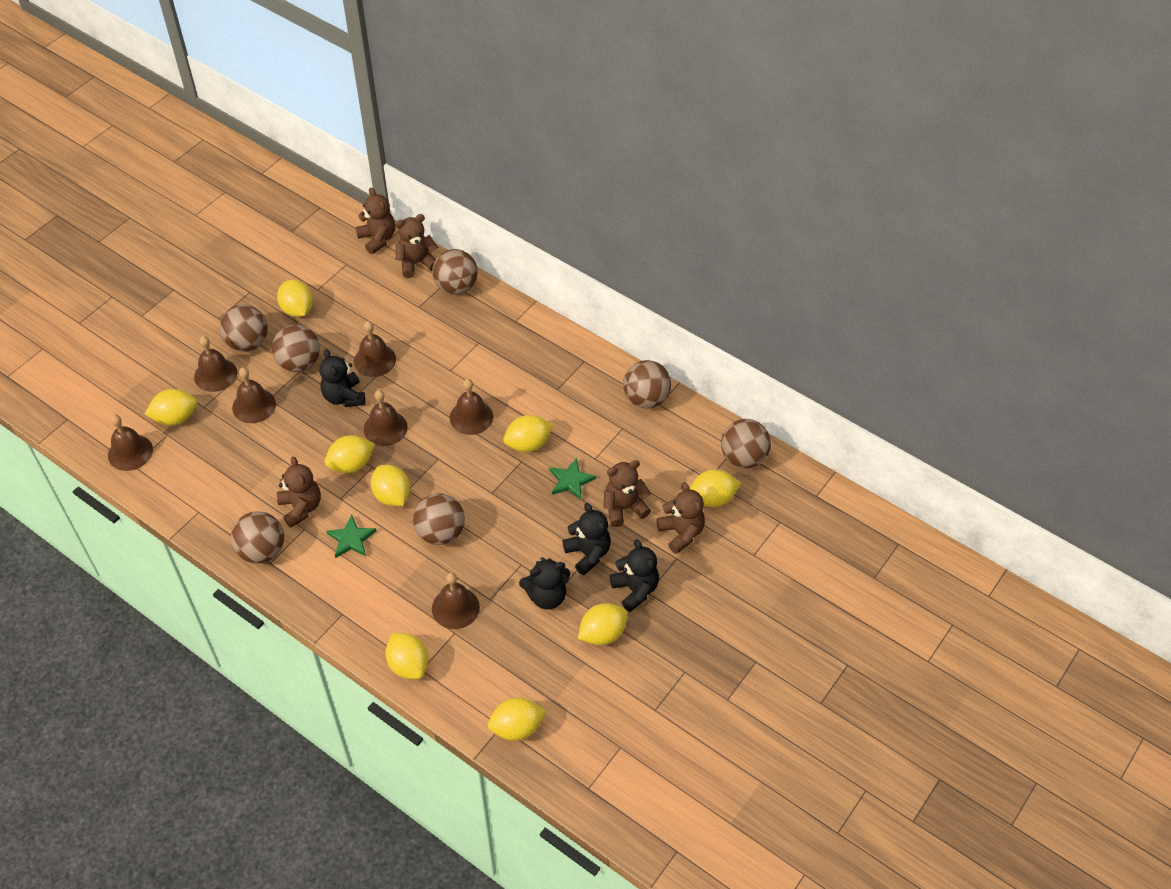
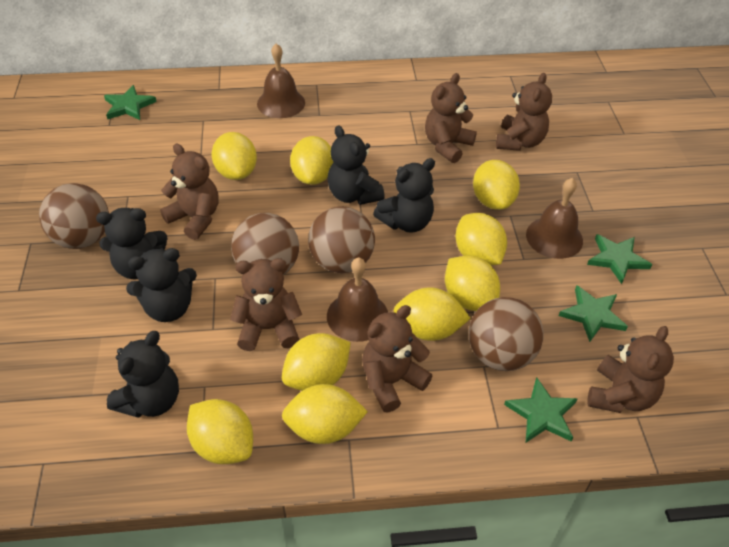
black teddy bear: [319,349,365,407] [519,557,570,610] [563,503,611,575] [610,539,659,612] = 4 -> [96,208,167,279] [107,331,179,418] [126,248,197,322] [327,125,385,205] [373,158,435,233] = 5
brown ball: [220,305,268,352] [231,511,284,563] [272,325,320,372] [413,493,465,545] [432,249,478,295] [623,360,671,408] [721,419,771,468] = 7 -> [39,183,109,249] [231,213,299,275] [308,207,375,273] [469,297,544,371] = 4
brown bell: [108,414,153,471] [194,336,237,392] [232,367,276,423] [354,321,396,377] [364,390,408,446] [432,572,480,629] [450,379,493,435] = 7 -> [257,43,305,118] [327,257,388,342] [526,178,583,259] = 3
brown teddy bear: [277,457,321,528] [356,188,395,254] [395,214,438,278] [604,460,651,527] [656,482,705,554] = 5 -> [160,144,219,240] [230,258,302,351] [362,305,432,412] [425,73,477,163] [496,73,552,151] [587,326,674,413] = 6
green star: [326,515,376,558] [549,458,596,500] = 2 -> [104,85,157,120] [504,377,578,442] [559,286,628,342] [587,234,652,284] = 4

